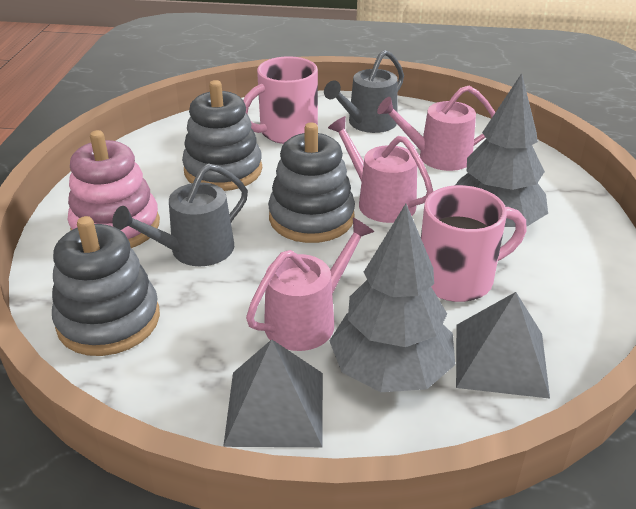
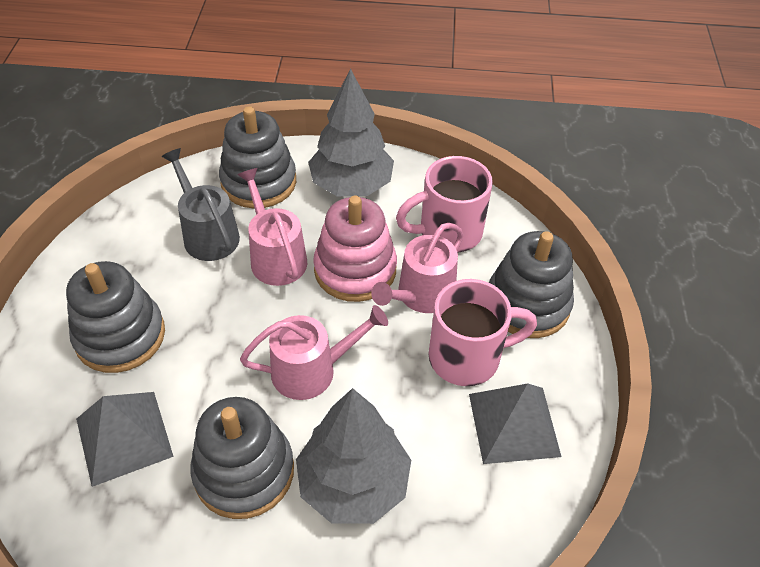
grey stacking toy: [52,216,160,356] [182,80,262,191] [268,123,355,243] = 3 -> [66,261,165,373] [190,397,294,519] [219,106,296,209] [489,231,574,338] = 4
grey watering can: [112,163,248,266] [324,50,404,133] = 2 -> [162,148,240,261] = 1

